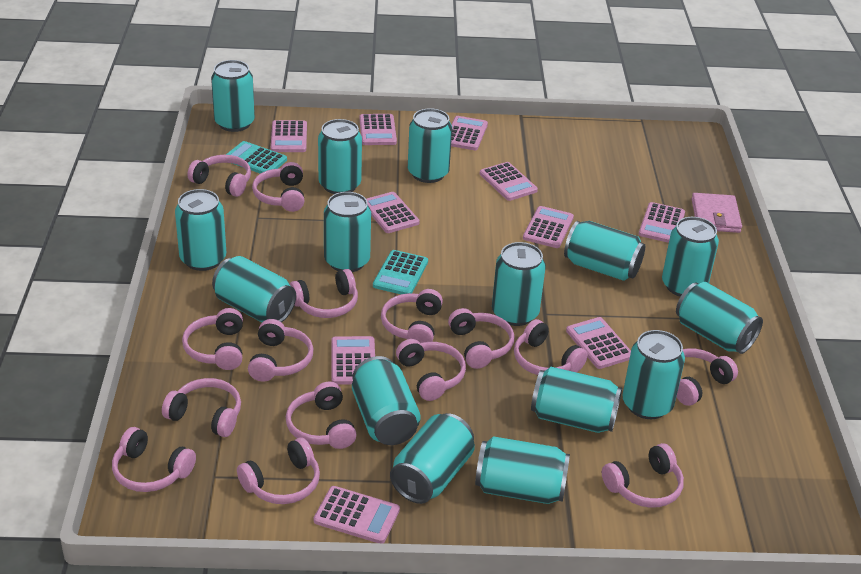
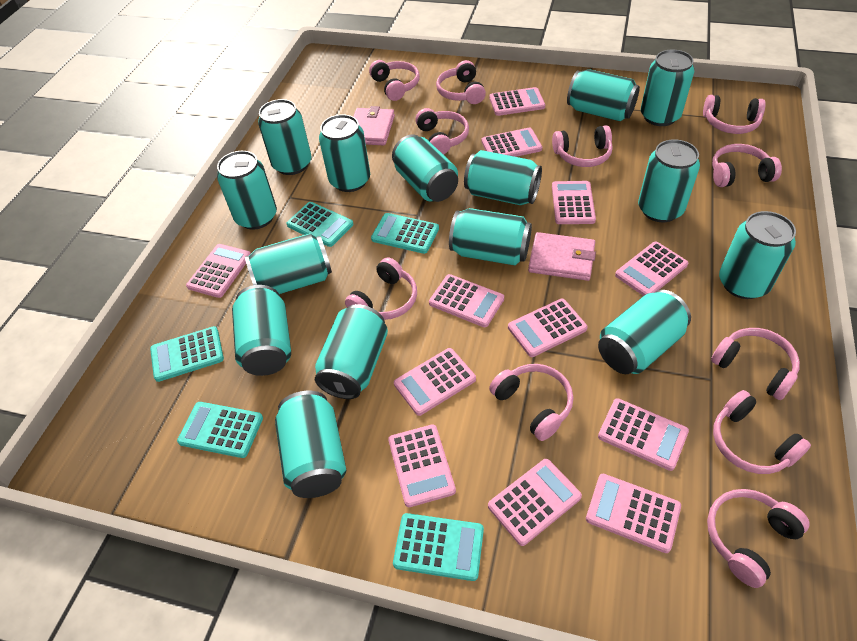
pink calculator: [271,120,307,152] [314,486,400,543] [331,336,375,385] [360,114,397,145] [367,192,420,233] [451,116,488,150] [480,162,538,201] [523,206,574,248] [566,317,631,369] [639,202,685,243] = 10 -> [186,244,251,298] [388,424,456,507] [394,348,476,416] [429,274,504,327] [481,127,542,157] [488,459,582,546] [489,87,545,116] [508,299,588,357] [552,181,596,224] [586,474,681,553] [598,398,689,471] [615,241,688,296] = 12
pink headphones: [112,427,196,492] [162,378,241,437] [182,308,243,370] [187,155,251,197] [237,437,320,504] [248,319,313,382] [252,162,304,212] [286,382,357,449] [290,269,358,318] [381,289,443,343] [396,339,466,401] [448,308,514,369] [514,319,588,375] [602,443,684,508] [676,348,738,406] = 15 -> [345,257,417,320] [369,60,420,101] [415,108,469,155] [436,60,486,104] [489,364,573,441] [552,125,613,167] [703,95,766,134] [707,489,809,588] [711,328,800,400] [712,144,782,187] [713,390,811,474] = 11
pink wallet: [692,193,742,233] = 1 -> [353,106,395,145] [528,232,596,281] = 2
turquoise calculator: [226,141,287,174] [373,250,428,294] = 2 -> [150,326,224,382] [177,402,263,458] [286,202,354,247] [371,213,439,254] [393,513,484,581] = 5

